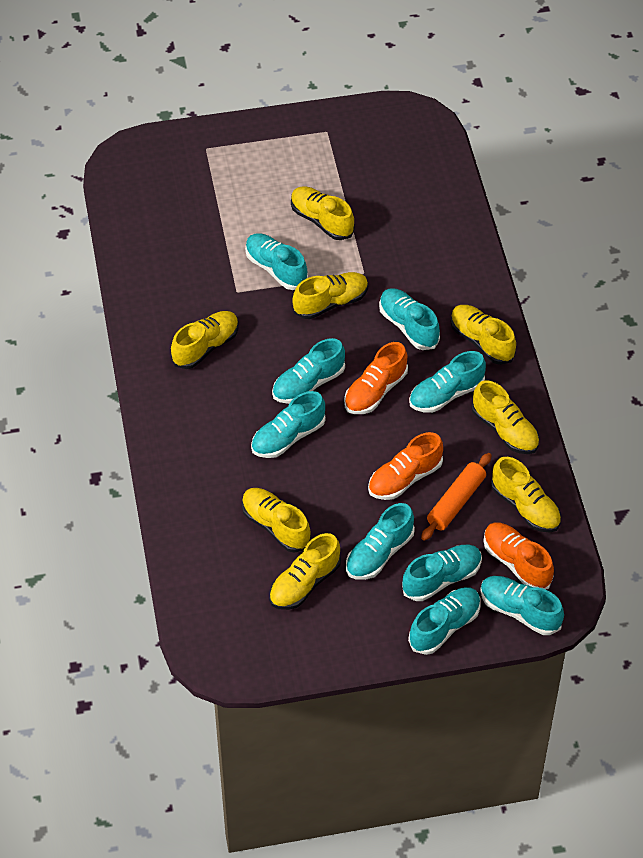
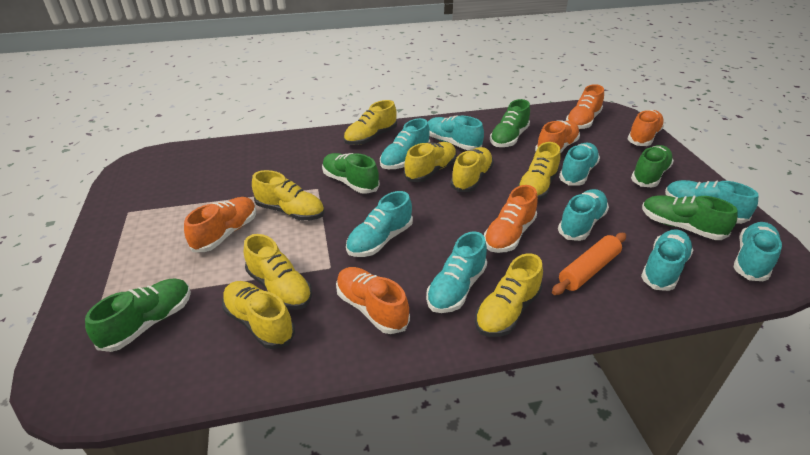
green shoe: none = 0 -> [85,278,191,352] [322,153,380,194] [490,99,530,147] [631,145,674,187] [642,195,738,240] = 5
orange shoe: [344,342,408,414] [368,432,443,500] [483,522,554,590] = 3 -> [184,197,256,252] [336,267,410,334] [484,185,538,253] [535,121,580,154] [566,84,604,129] [627,110,665,146] = 6

